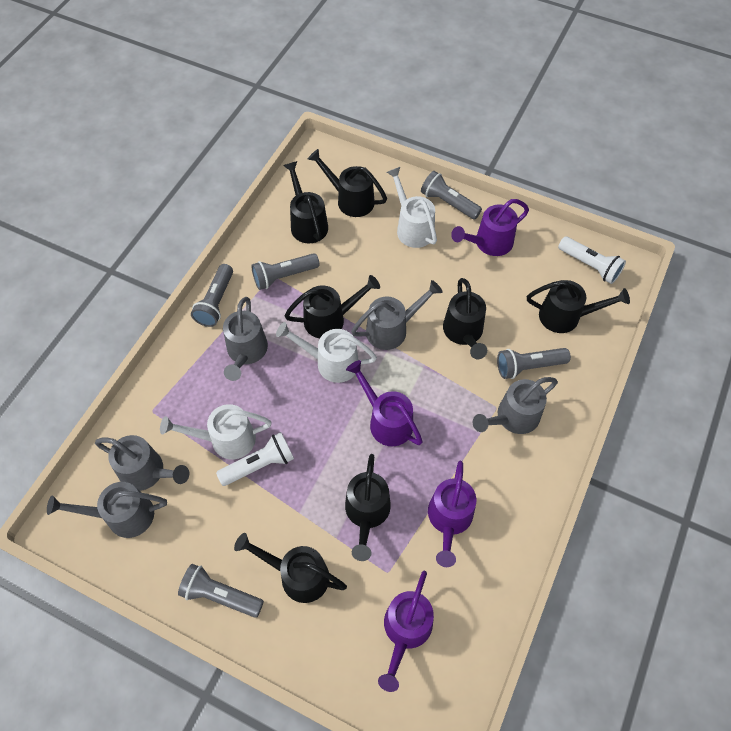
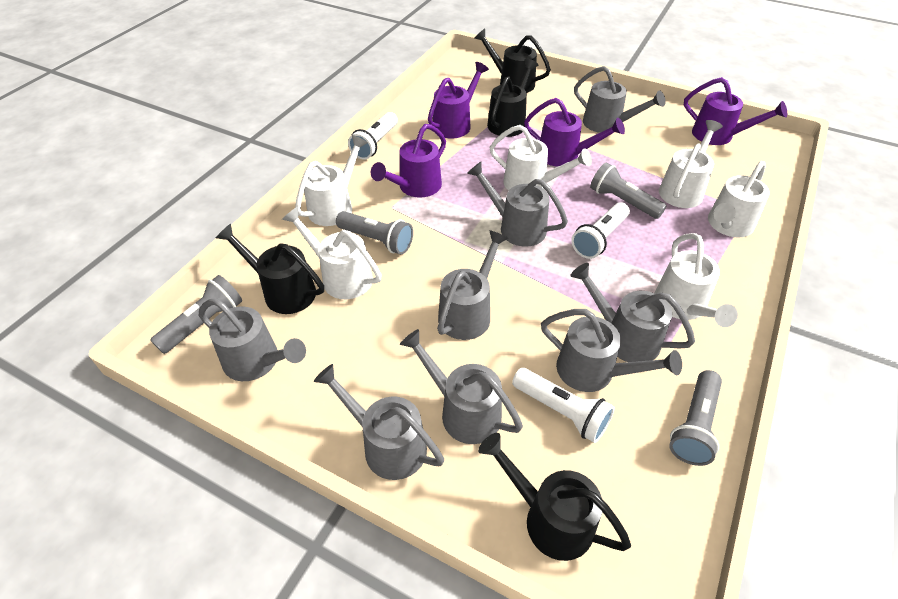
black watering can: [234,533,347,603] [283,161,328,243] [284,275,380,338] [308,149,387,217] [345,454,391,561] [443,278,487,359] [527,280,630,333] = 7 -> [216,224,324,314] [475,29,551,93] [478,433,631,561] [487,59,538,137] = 4
grey flashlight: [178,564,264,618] [191,264,233,327] [251,253,320,290] [421,171,482,220] [497,348,571,379] = 5 -> [150,275,242,354] [336,211,413,254] [590,163,667,219] [669,370,722,466] = 4
grey watering can: [47,482,167,538] [95,435,189,491] [223,297,268,381] [351,280,443,350] [473,377,558,434] = 5 -> [199,299,306,381] [314,364,444,480] [400,329,523,444] [437,230,508,340] [467,162,568,247] [541,309,682,392] [570,263,695,362] [574,66,666,133] = 8
white flashlight: [216,432,294,486] [558,237,626,284] = 2 -> [348,112,398,160] [512,368,615,443] [571,202,630,259] = 3
white watering can: [160,404,272,459] [276,322,377,383] [387,167,437,248] = 3 -> [282,207,382,299] [295,135,368,226] [489,125,592,191] [655,233,738,327] [659,120,723,208] [708,161,770,237] = 6

